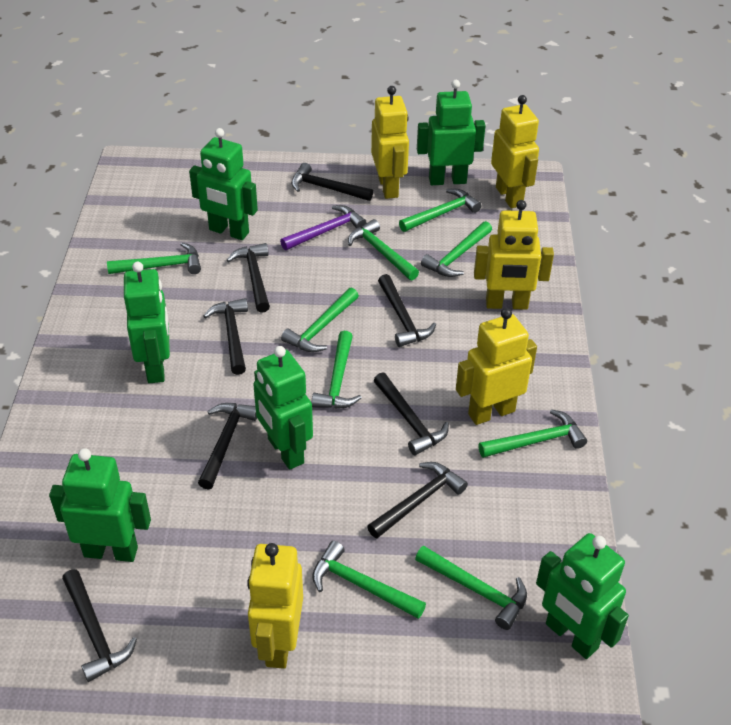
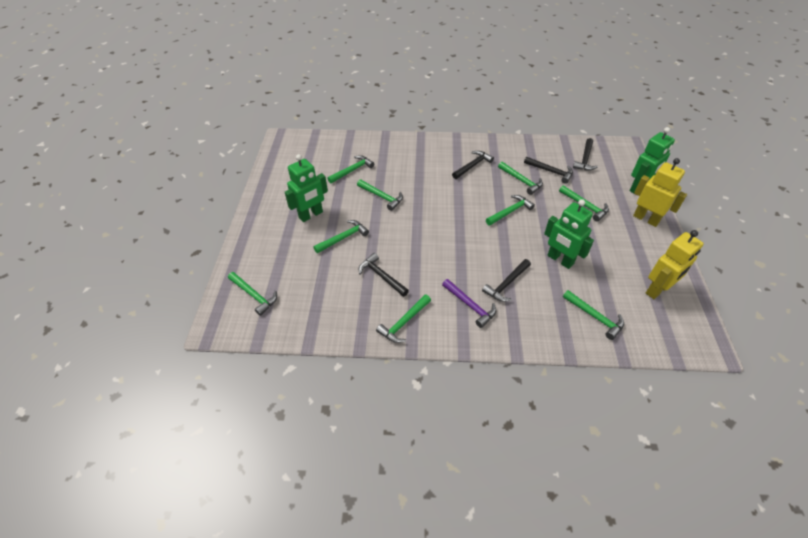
black hammer: [62,569,137,682] [198,403,257,490] [203,298,248,375] [227,243,270,313] [291,163,373,201] [367,462,468,538] [374,372,449,455] [378,274,436,347] = 8 -> [359,253,409,297] [452,151,494,179] [482,259,531,302] [524,157,573,184] [573,138,598,171] = 5
green robot: [49,448,151,562] [124,262,170,383] [189,128,258,240] [253,346,313,470] [417,80,486,185] [536,533,629,659] = 6 -> [285,154,328,222] [544,199,594,269] [630,127,675,195] = 3
yellow robot: [247,543,303,669] [371,86,409,199] [456,308,537,425] [474,200,554,310] [491,95,539,208] = 5 -> [633,158,687,227] [646,230,704,299] = 2

